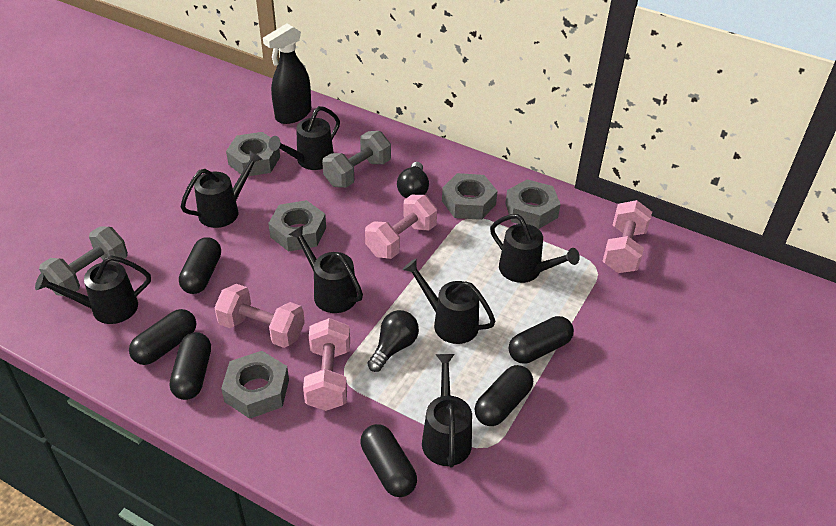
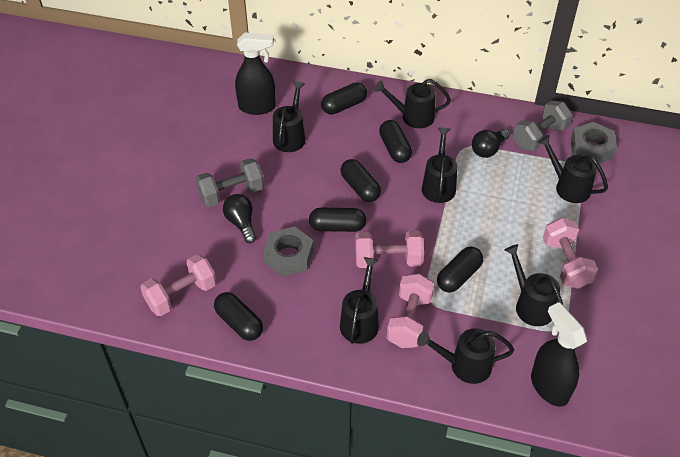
black spray bottle: [263,24,311,124] = 1 -> [235,32,276,115] [531,302,587,407] = 2
grey nut: [221,351,289,419] [226,132,280,176] [268,200,326,252] [442,173,498,220] [505,179,561,229] = 5 -> [263,227,314,277] [571,122,617,163] = 2

